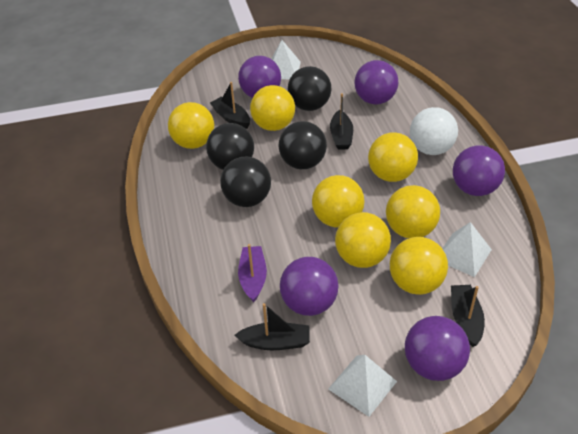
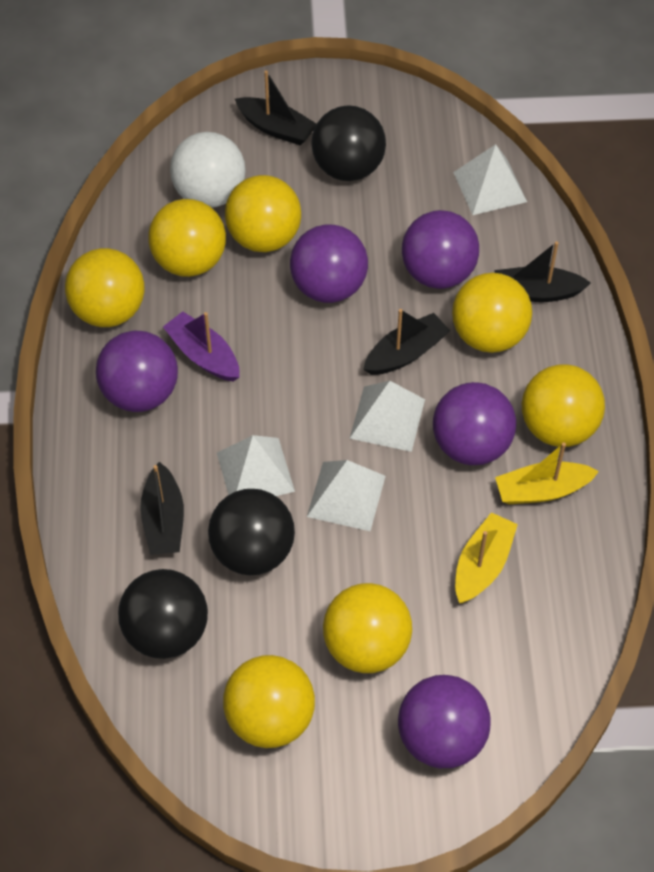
black ball: [206,123,254,170] [220,156,271,207] [279,121,327,169] [288,66,332,111] = 4 -> [118,569,208,659] [208,489,295,575] [311,105,386,181] = 3
white pyramid: [271,40,301,79] [328,355,397,417] [442,222,492,277] = 3 -> [217,435,295,496] [307,460,386,531] [349,381,425,452] [453,144,527,215] = 4
yellow boat: none = 0 -> [455,512,518,603] [495,442,599,504] = 2

